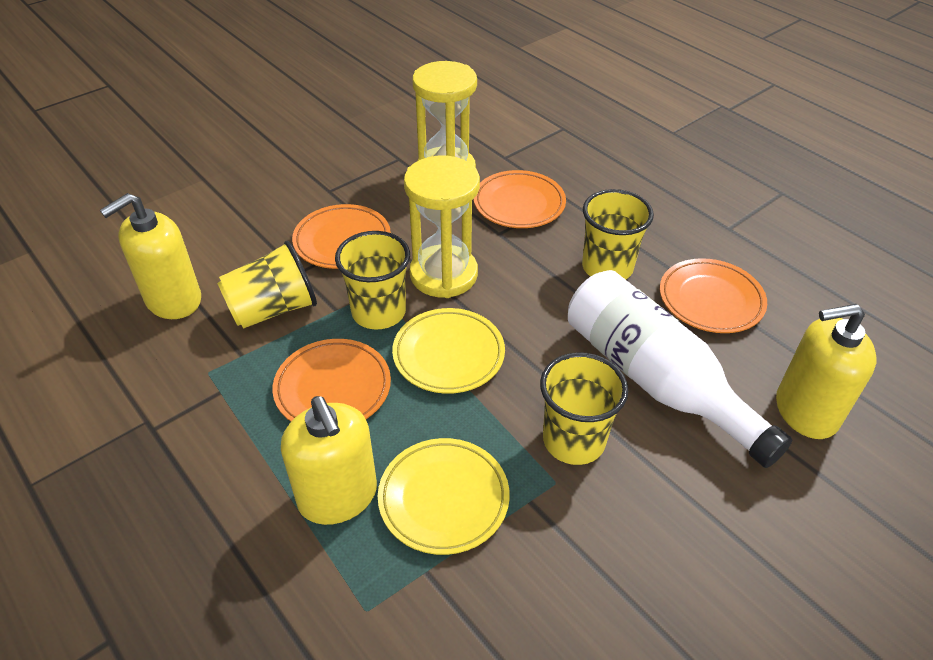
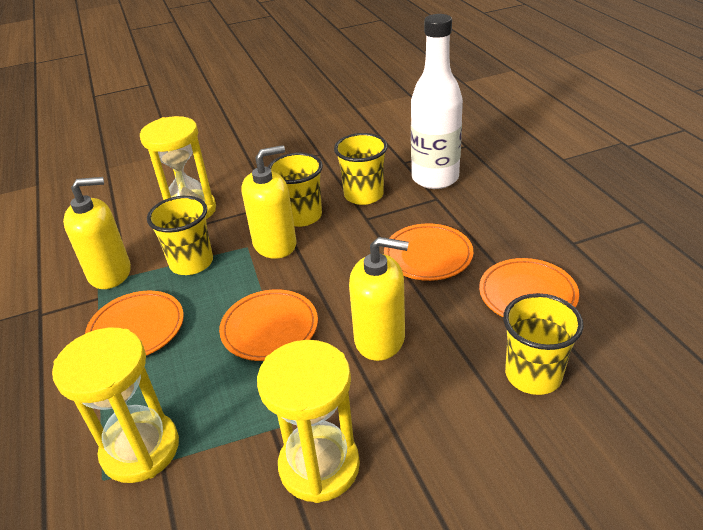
yellow hourglass: [404,156,480,298] [412,61,477,168] = 2 -> [52,328,179,483] [140,116,216,219] [257,340,360,503] = 3
yellow plate: [378,438,510,555] [392,308,505,394] = 2 -> none = 0

